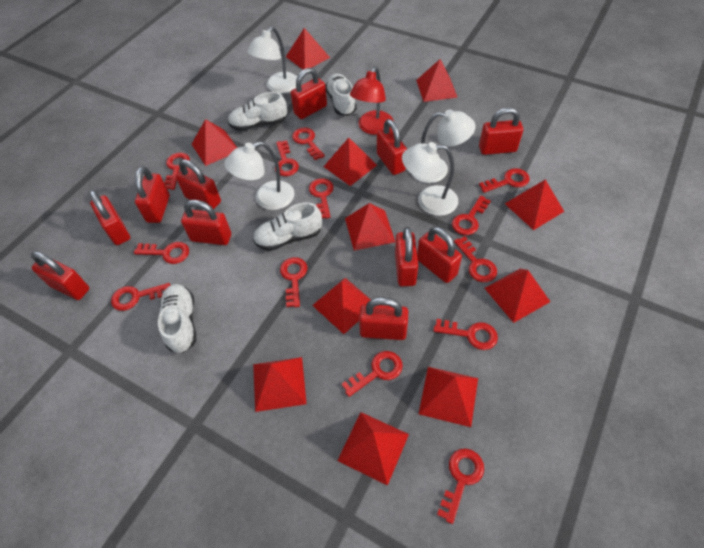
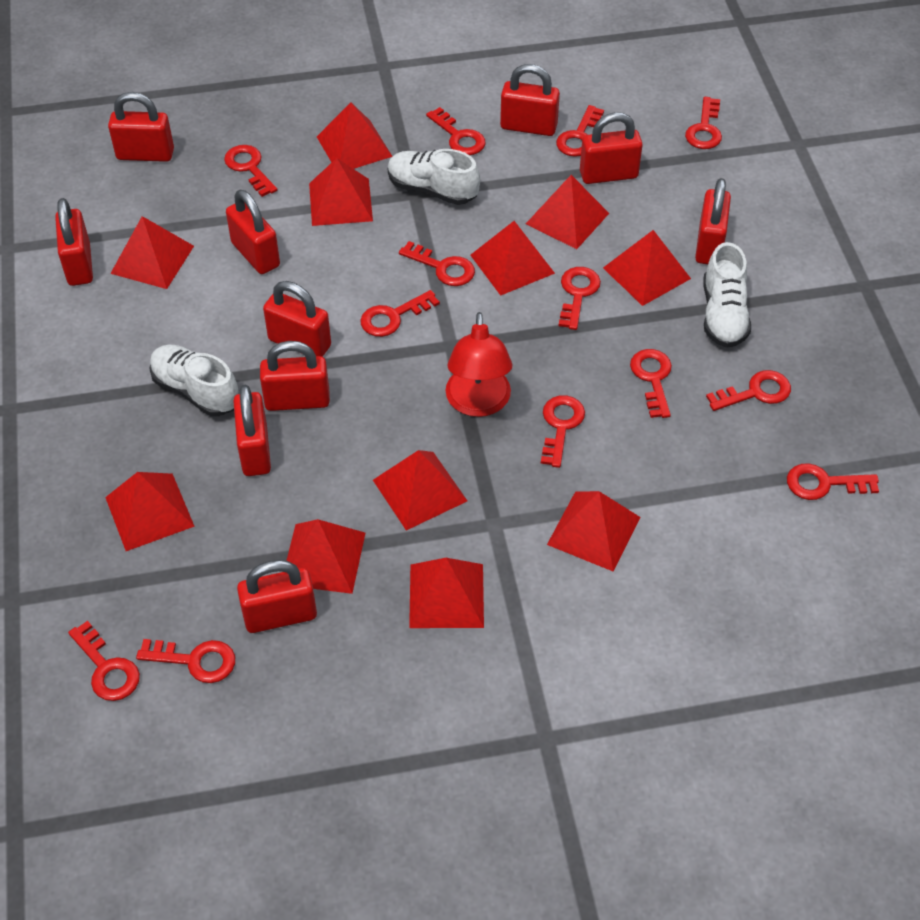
red padlock: [31,251,89,300] [89,190,130,245] [135,166,170,223] [176,159,221,209] [181,200,231,245] [291,68,327,119] [359,297,408,340] [377,119,407,175] [395,227,418,286] [417,227,462,283] [479,107,523,155] = 11 -> [55,198,93,286] [108,92,174,162] [226,190,280,274] [233,385,271,476] [237,560,317,633] [260,341,330,411] [263,281,331,357] [500,64,560,136] [580,112,643,184] [695,178,731,264] = 10
white lamp: [224,141,294,210] [247,27,297,93] [402,142,458,216] [412,109,476,183] = 4 -> none = 0
white shoe: [158,284,196,353] [228,92,287,131] [253,202,322,251] [325,73,357,116] = 4 -> [149,345,239,416] [388,149,480,205] [703,242,751,348] = 3

